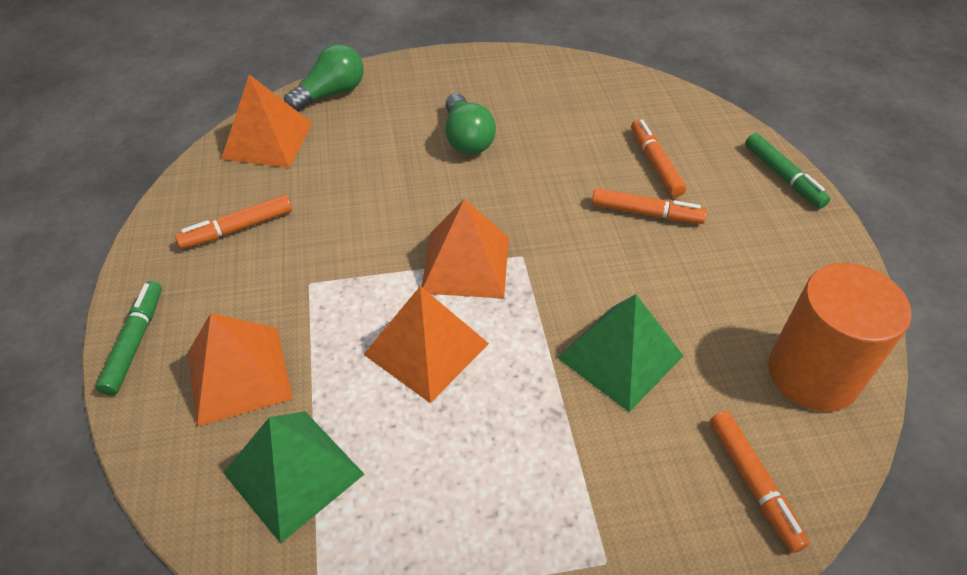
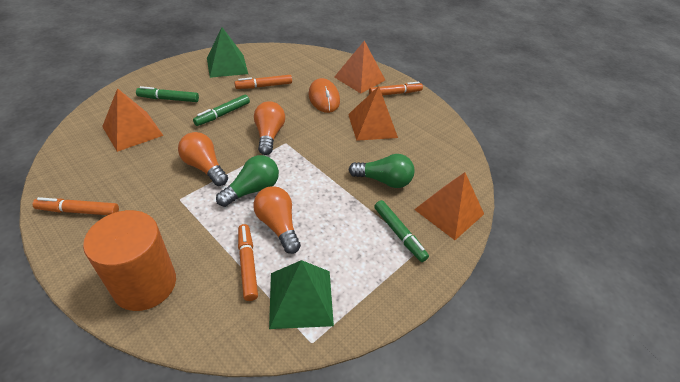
green marker: [96,281,162,396] [745,133,830,208] = 2 -> [136,86,199,102] [193,95,250,126] [374,200,429,262] = 3
orange light bulb: none = 0 -> [178,132,228,186] [253,186,301,254] [254,101,285,155] = 3
orange mouse: none = 0 -> [308,78,340,113] = 1

